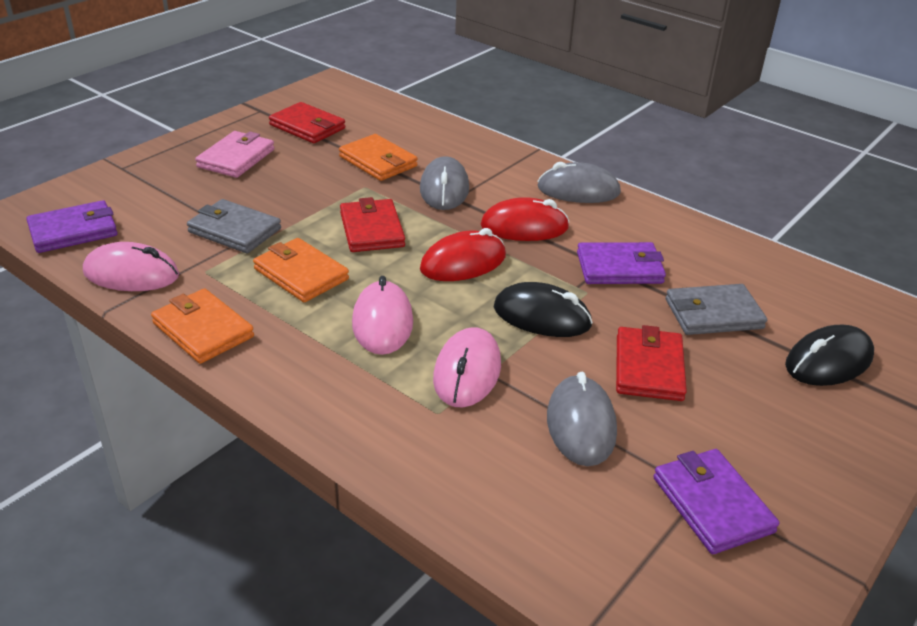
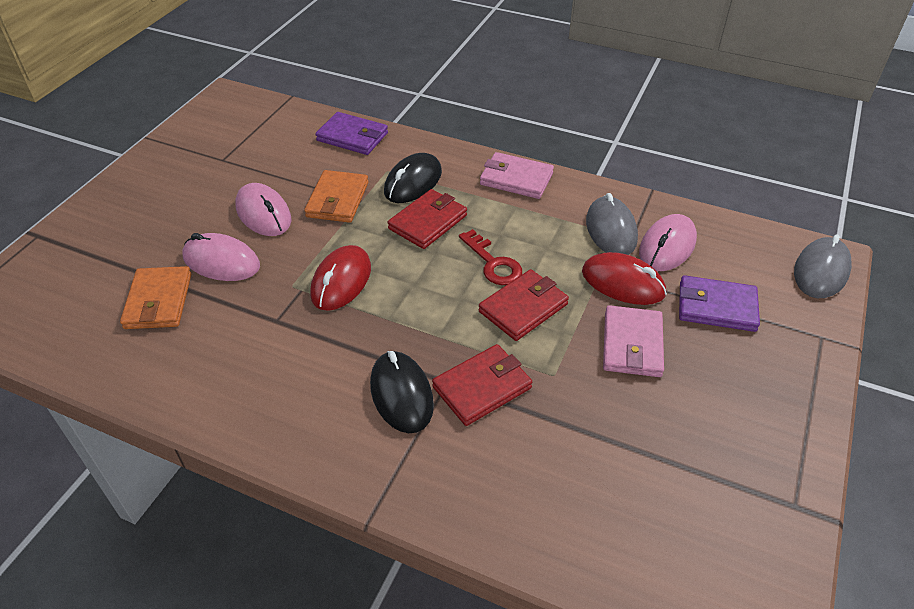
grey mouse: [420,156,469,210] [537,162,621,203] [547,372,617,466] = 3 -> [586,193,638,255] [794,234,852,298] = 2
grey wallet: [187,199,281,253] [665,284,767,335] = 2 -> none = 0
orange wallet: [151,288,254,364] [253,238,349,302] [339,134,418,181] = 3 -> [120,266,191,329] [304,170,368,223] = 2
pink wallet: [195,131,274,178] = 1 -> [480,152,554,199] [603,305,664,377] = 2
purple wallet: [26,200,117,253] [577,242,666,284] [653,449,779,554] = 3 -> [316,112,388,155] [679,275,760,332] = 2
red key: none = 0 -> [459,229,522,285] = 1

